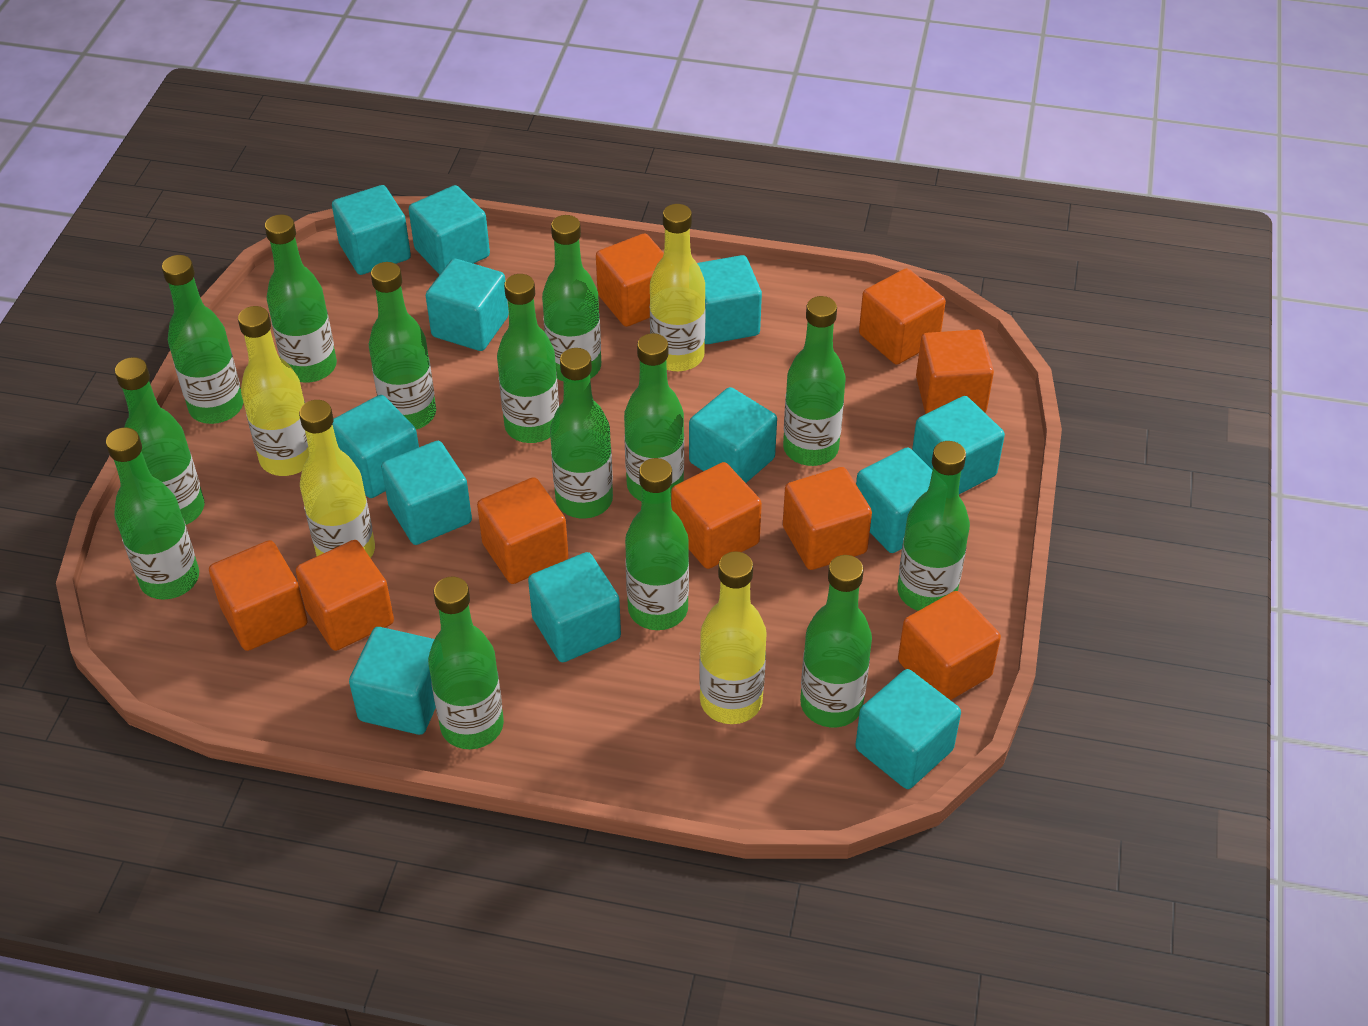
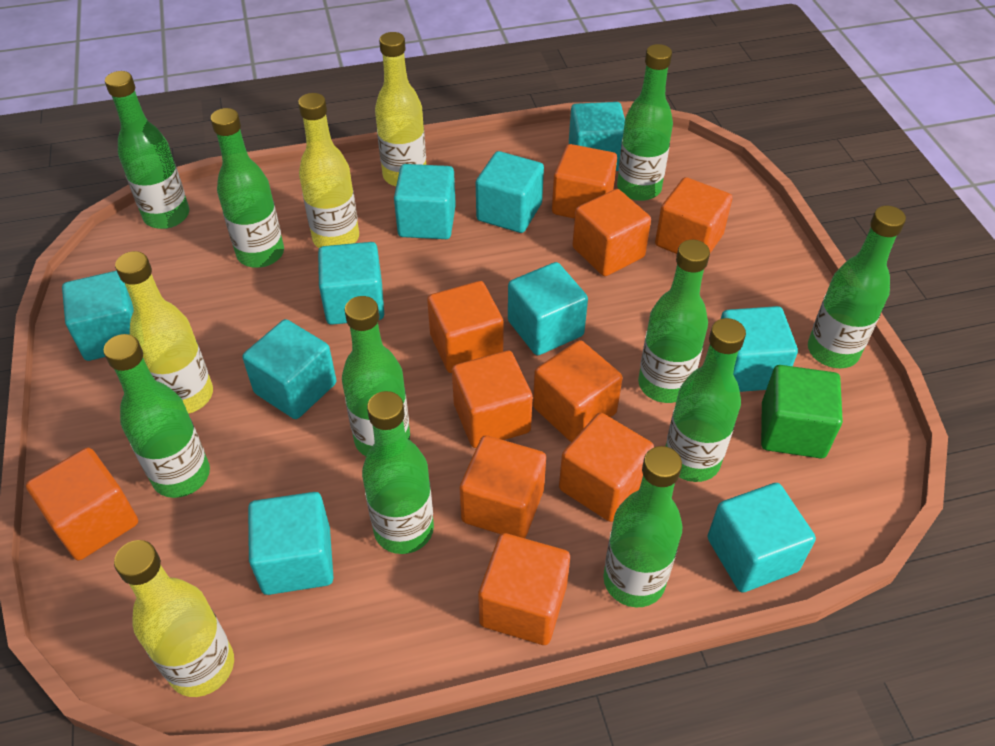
green bottle: [106,428,199,600] [115,357,204,525] [162,255,243,424] [265,214,337,382] [369,262,436,429] [428,577,504,749] [497,274,559,443] [542,215,601,381] [550,348,613,519] [624,333,684,501] [625,458,689,630] [783,296,846,466] [800,555,872,727] [898,441,970,611] = 14 -> [103,334,210,498] [105,71,189,229] [210,108,284,268] [342,296,410,456] [362,391,434,554] [603,446,682,607] [617,44,673,201] [638,240,710,403] [665,318,746,482] [808,206,906,368] = 10
green cube: none = 0 -> [761,365,843,459] = 1
orange cube: [209,540,308,651] [296,540,394,651] [477,477,568,584] [596,233,664,327] [671,462,762,569] [783,467,872,570] [859,268,946,365] [898,591,1001,700] [916,330,994,414] = 9 -> [26,447,138,560] [427,281,504,373] [452,351,533,448] [460,436,546,538] [478,533,570,645] [533,340,623,442] [552,144,617,219] [559,413,654,522] [572,189,651,276] [655,177,733,254] = 10
turquoise cube: [332,185,411,275] [333,395,419,498] [349,627,436,735] [381,441,472,545] [408,185,490,275] [426,259,509,351] [528,552,621,662] [689,387,777,483] [697,255,762,344] [855,669,961,789] [856,447,932,553] [912,396,1005,494] = 12 -> [62,270,134,361] [242,319,336,419] [248,492,333,595] [318,242,384,325] [394,164,456,239] [476,151,544,233] [508,262,588,355] [569,102,625,171] [708,483,816,593] [721,306,798,392] = 10

